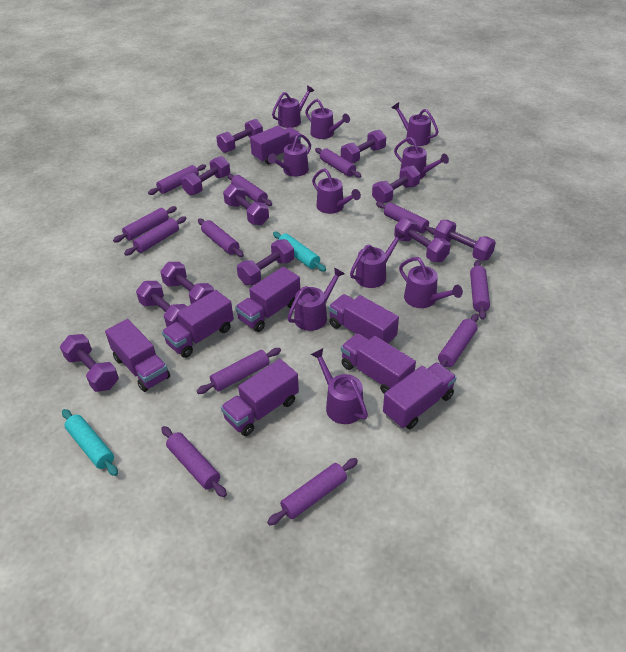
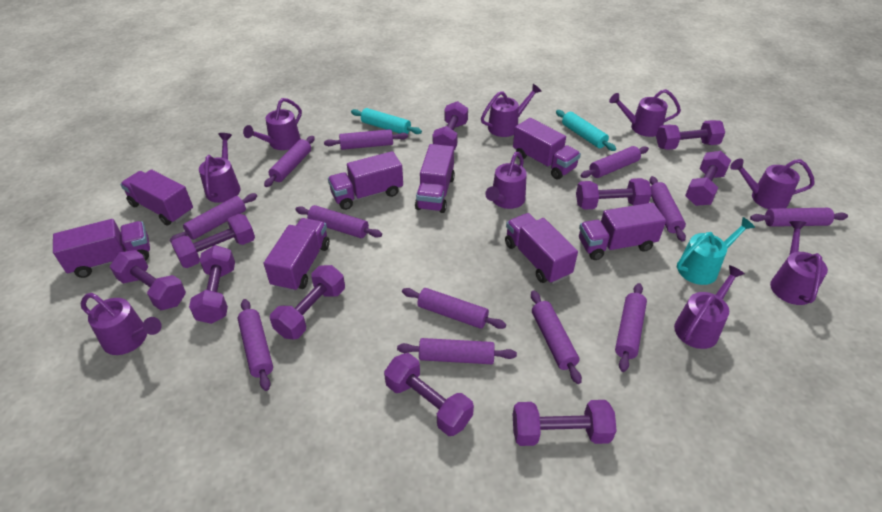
purple dumbbell: [60,334,119,392] [136,281,187,327] [160,262,214,304] [181,156,230,195] [216,119,263,153] [223,184,269,225] [237,239,294,285] [341,129,386,163] [372,165,420,203] [394,218,451,262] [434,220,496,261] = 11 -> [110,250,186,310] [171,214,255,268] [189,245,235,324] [270,265,345,339] [384,353,474,436] [433,101,468,150] [513,400,617,446] [576,178,652,210] [656,120,725,150] [685,151,731,206] = 10
purple watering can: [268,134,311,177] [272,85,314,128] [287,267,345,331] [305,99,350,139] [310,348,368,424] [312,168,361,214] [350,230,406,288] [392,102,439,146] [394,137,449,179] [399,257,463,308] = 10 -> [81,293,162,355] [199,133,241,203] [243,98,302,150] [481,84,542,137] [485,152,527,209] [609,89,681,137] [674,265,745,349] [730,158,815,209] [770,221,828,305] = 9
turquoise watering can: none = 0 -> [677,217,755,285] = 1

